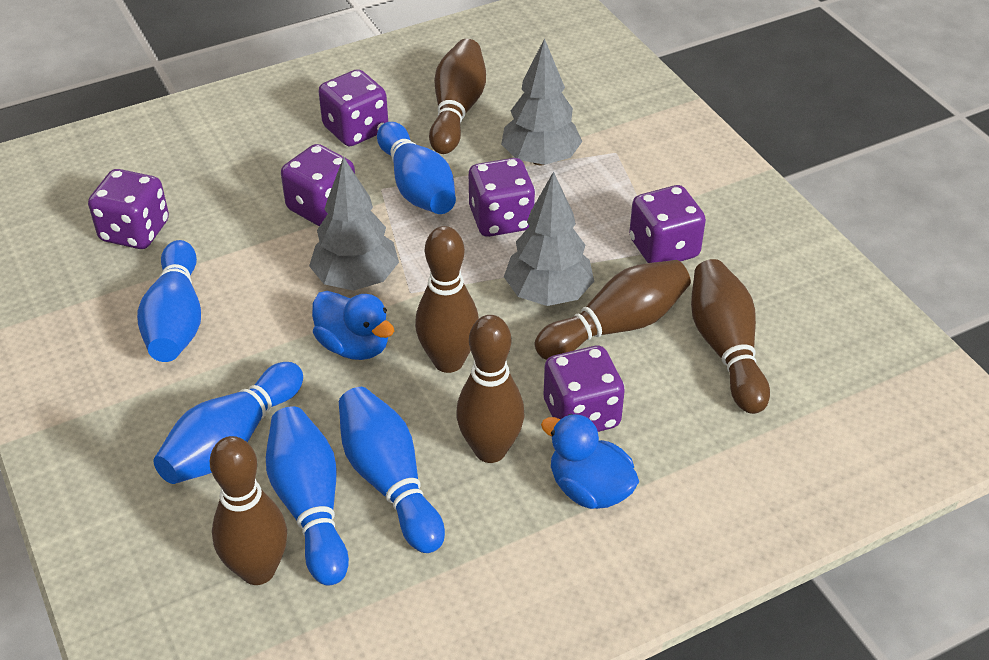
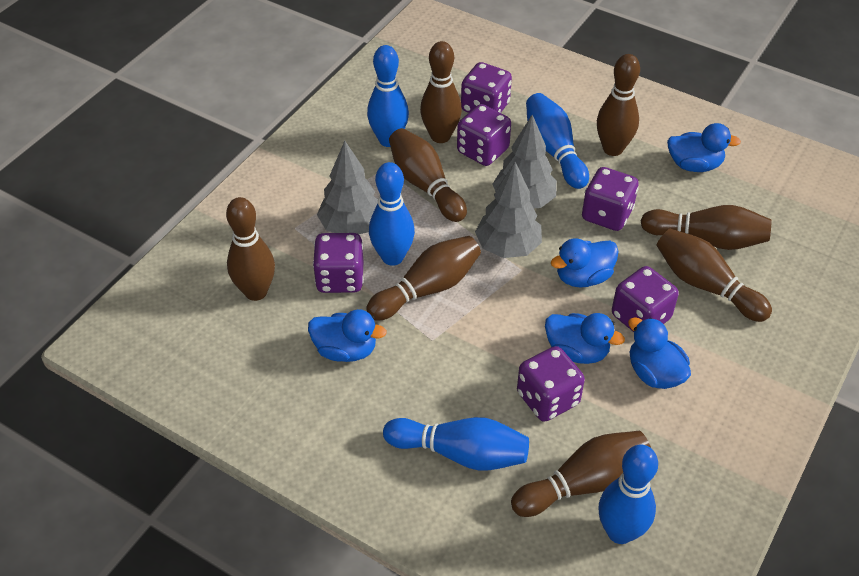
blue duck: [312,291,394,360] [541,414,639,509] = 2 -> [308,309,387,362] [545,313,625,364] [551,238,619,288] [628,317,691,389] [667,123,741,172] = 5
brown bowling pin: [210,436,287,585] [415,226,479,373] [429,39,486,154] [456,315,524,463] [535,260,691,360] [691,259,770,414] = 6 -> [226,197,275,301] [366,236,481,321] [389,128,467,222] [420,41,462,143] [511,431,651,517] [597,54,640,156] [641,205,771,250] [657,229,772,322] = 8

